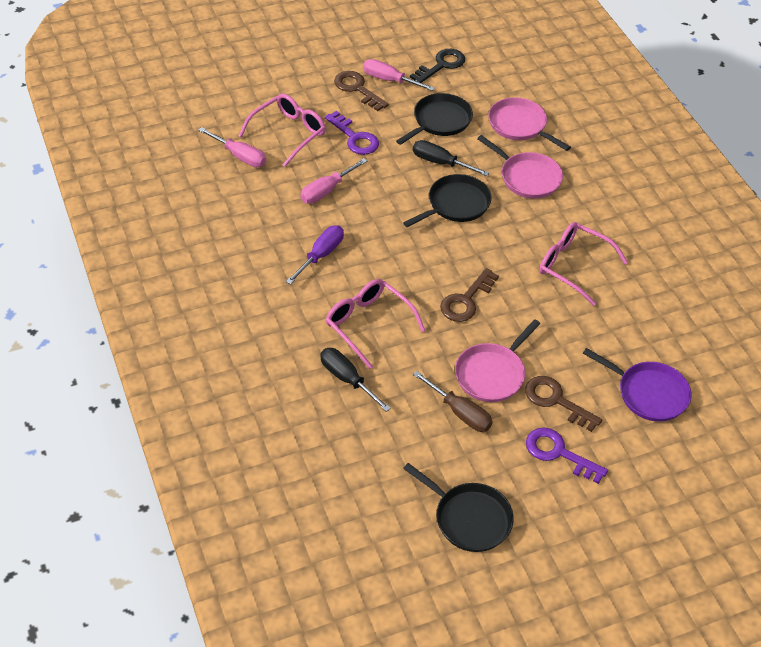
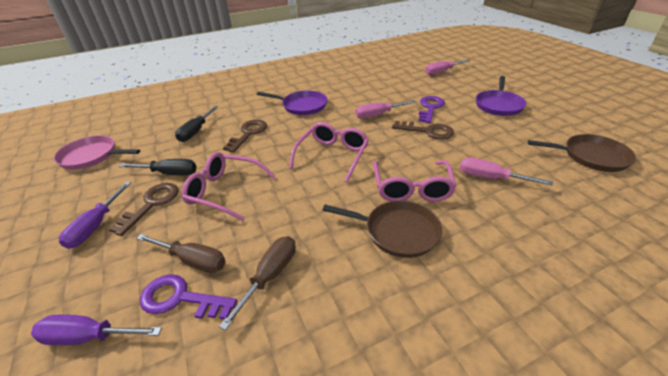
black key: [410,49,465,83] = 1 -> none = 0
black pan: [396,93,473,145] [403,174,491,227] [403,463,514,552] = 3 -> none = 0
brown pan: none = 0 -> [323,200,442,258] [528,134,636,172] = 2
brown screwdriver: [413,371,493,432] = 1 -> [137,234,226,273] [219,236,296,330] = 2
pink pan: [455,319,540,402] [477,135,563,199] [488,97,571,151] = 3 -> [54,135,140,170] = 1
purple pan: [583,348,691,422] = 1 -> [257,91,328,115] [476,76,526,116] = 2
purple screwdriver: [286,225,344,284] = 1 -> [31,315,162,345] [59,182,131,249] = 2

